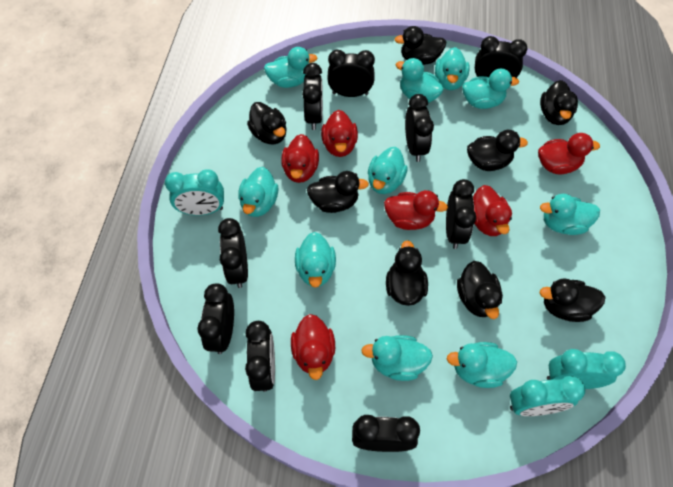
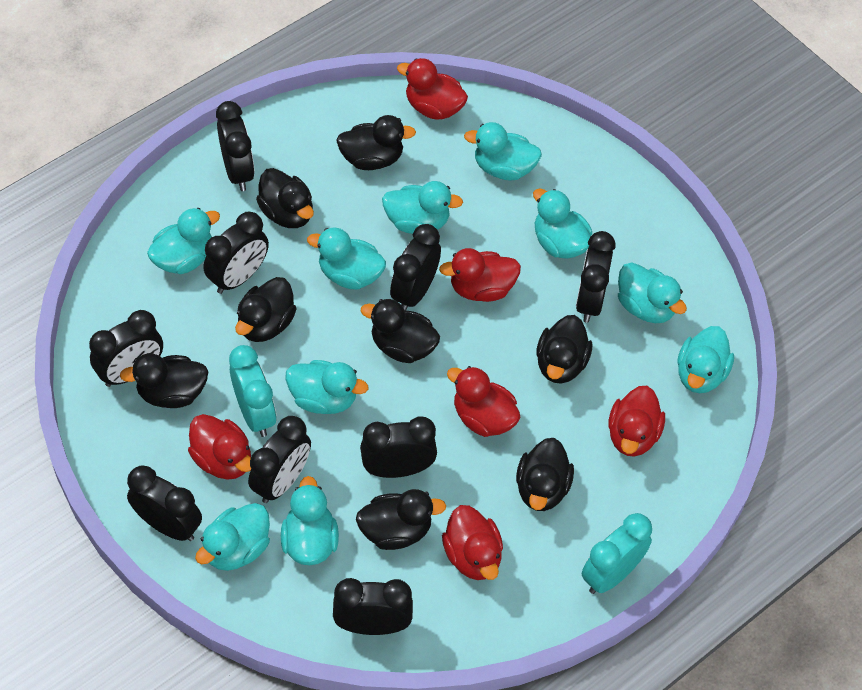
turquoise clock: [165,169,224,216] [510,376,585,416] [547,349,626,389] = 3 -> [229,345,276,437] [581,513,652,594] = 2

